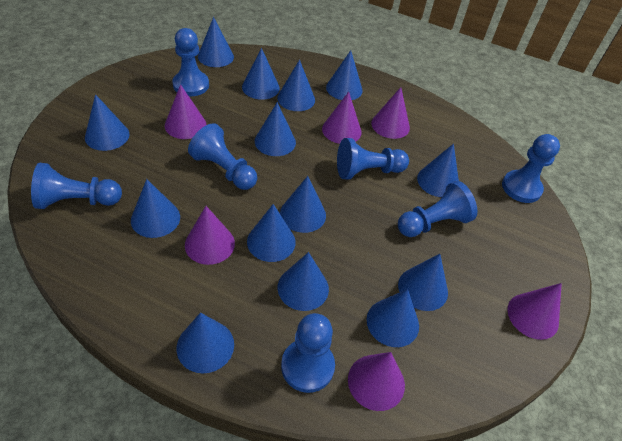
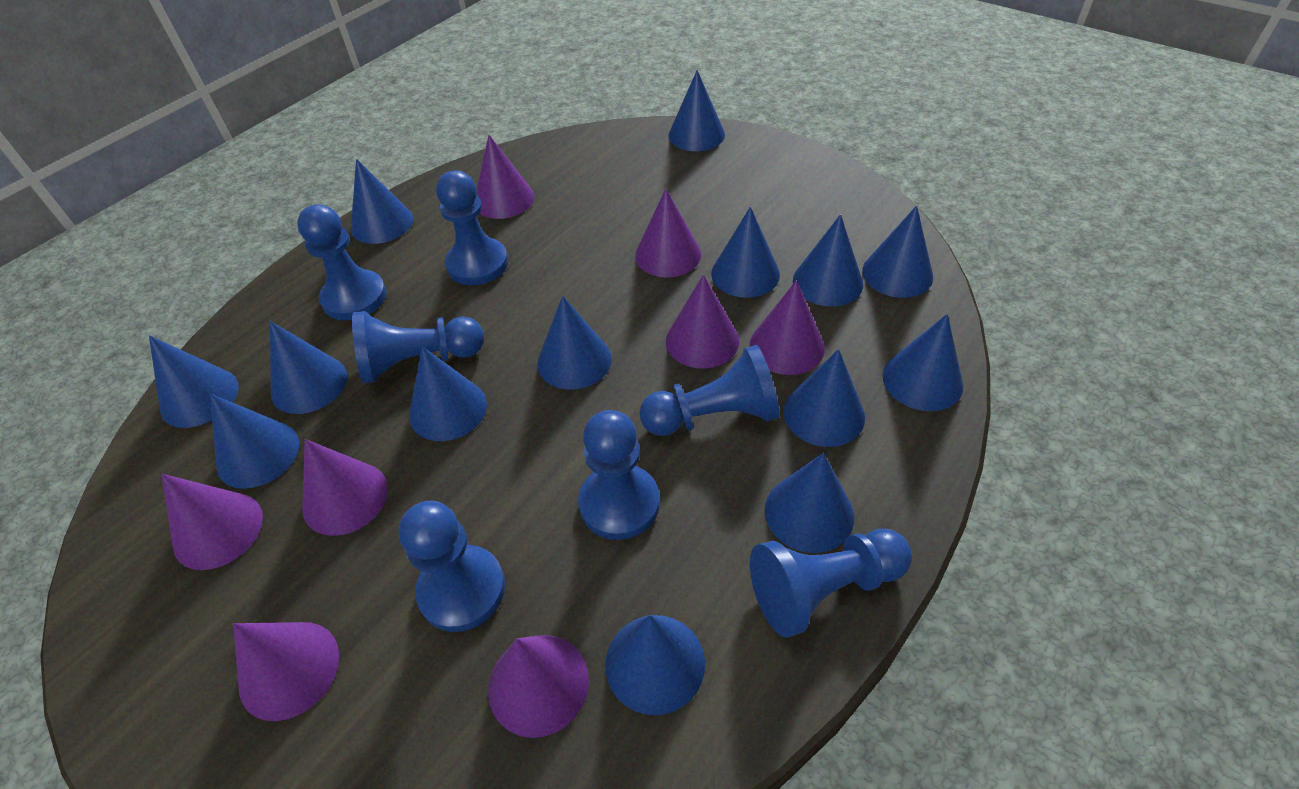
purple cone: [165,84,207,139] [185,206,235,265] [322,92,361,144] [348,352,405,411] [371,87,410,139] [507,283,562,340] = 6 -> [161,474,263,570] [233,622,339,721] [302,439,388,536] [477,135,534,219] [488,635,589,738] [635,189,701,277] [666,275,739,369] [749,280,825,375] = 8

